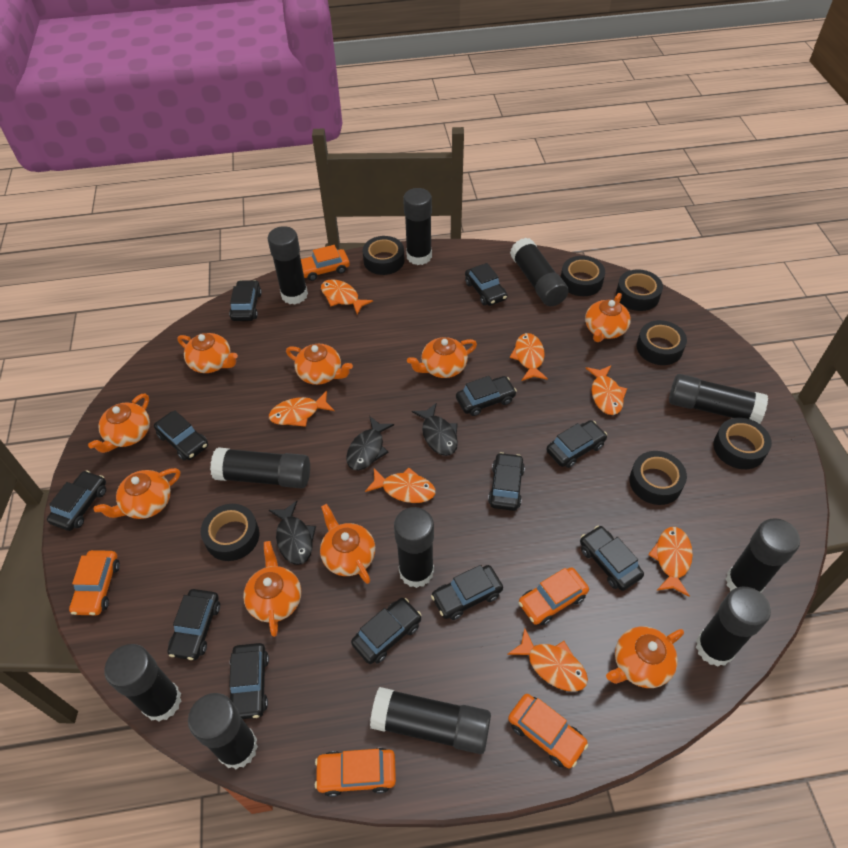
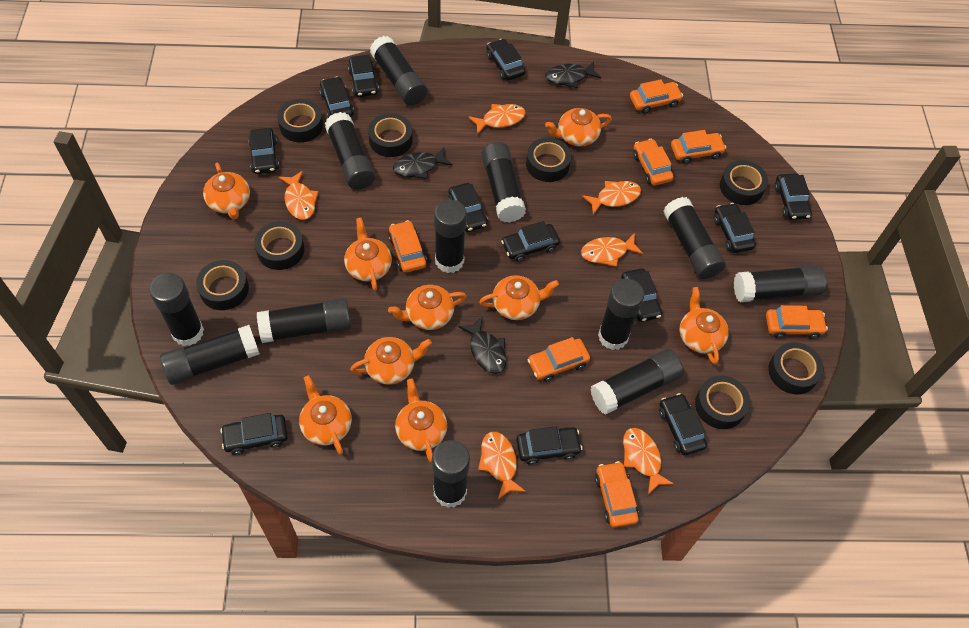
black glue stick: [104,644,181,722] [188,693,258,769] [210,447,310,488] [268,226,308,305] [370,687,491,754] [394,507,434,588] [403,188,432,265] [510,238,569,306] [669,374,768,424] [696,587,771,667] [726,518,800,592] = 11 -> [149,273,204,346] [160,325,260,385] [257,298,351,343] [325,112,375,190] [370,36,427,105] [432,440,470,508] [434,199,467,273] [481,142,526,223] [590,349,684,415] [598,279,644,350] [663,197,726,279] [734,265,827,302] = 12
black tape: [201,504,259,561] [362,236,405,275] [561,256,605,296] [616,269,663,311] [629,451,687,505] [637,320,687,365] [713,418,772,469] = 7 -> [196,260,249,310] [254,221,304,270] [277,99,323,143] [368,113,413,157] [526,138,571,182] [695,375,750,429] [720,160,768,205] [768,342,824,394] = 8
orange car: [69,550,120,615] [301,245,350,281] [315,748,396,797] [508,694,588,768] [519,567,589,625] = 5 -> [388,220,427,273] [528,337,590,382] [595,461,639,528] [630,79,683,114] [633,139,674,186] [671,130,726,164] [766,305,828,339] = 7
orange fish: [269,391,334,427] [321,279,373,315] [365,467,435,503] [507,628,588,692] [510,333,548,381] [586,366,627,415] [648,527,693,597] = 7 -> [279,171,319,220] [468,104,526,135] [478,432,526,499] [581,233,643,267] [582,181,641,215] [623,428,674,495] = 6

